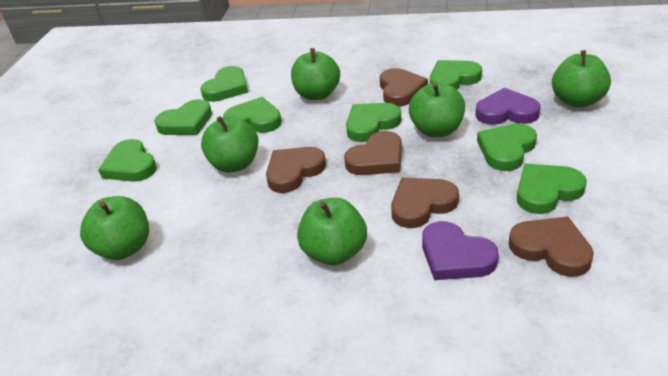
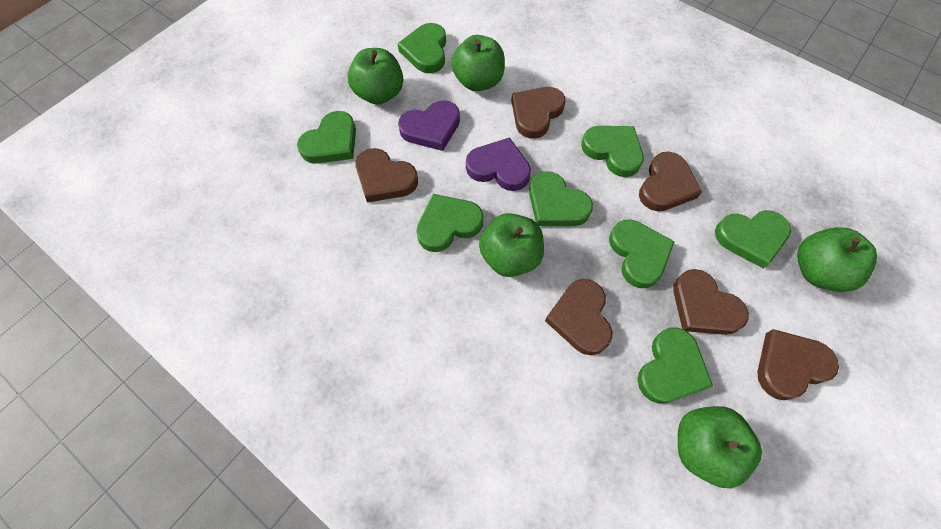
brown heart: [266,147,326,193] [344,131,402,175] [380,68,428,107] [391,177,459,228] [509,216,594,277] = 5 -> [356,148,418,203] [511,87,566,139] [545,279,612,355] [639,152,702,211] [673,269,749,335] [757,329,839,400] = 6
green apple: [80,196,149,260] [201,116,259,173] [291,48,340,100] [297,198,367,265] [409,82,465,137] [552,50,611,108] = 6 -> [347,48,403,105] [451,35,505,91] [479,213,544,277] [678,406,762,489] [797,227,877,292] = 5

